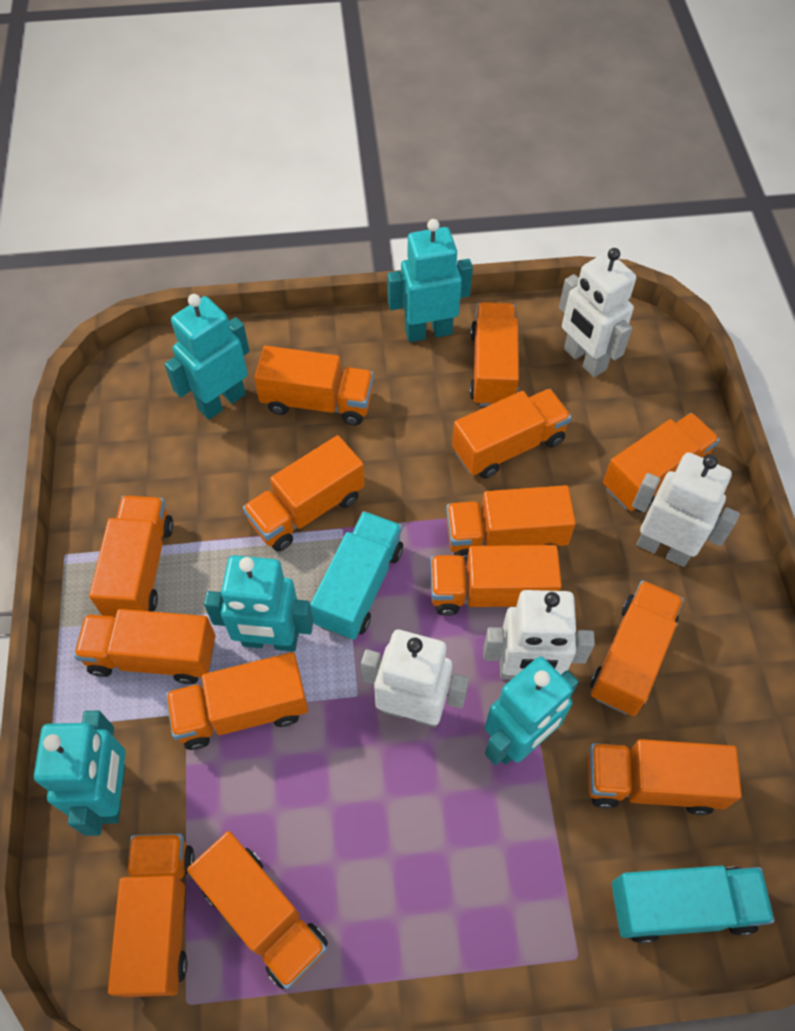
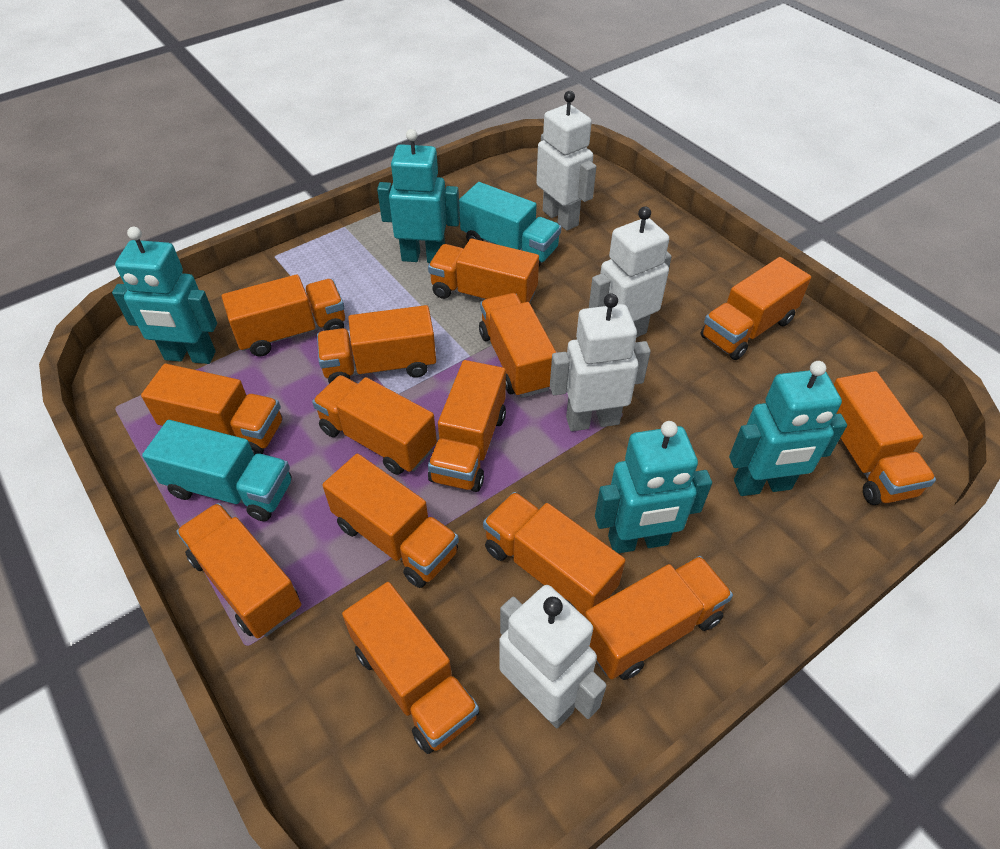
turquoise robot: [34,711,126,836] [164,294,249,420] [204,555,313,652] [387,219,473,342] [485,656,579,765] = 5 -> [112,227,217,364] [377,129,460,263] [595,421,712,554] [729,361,847,496] = 4

